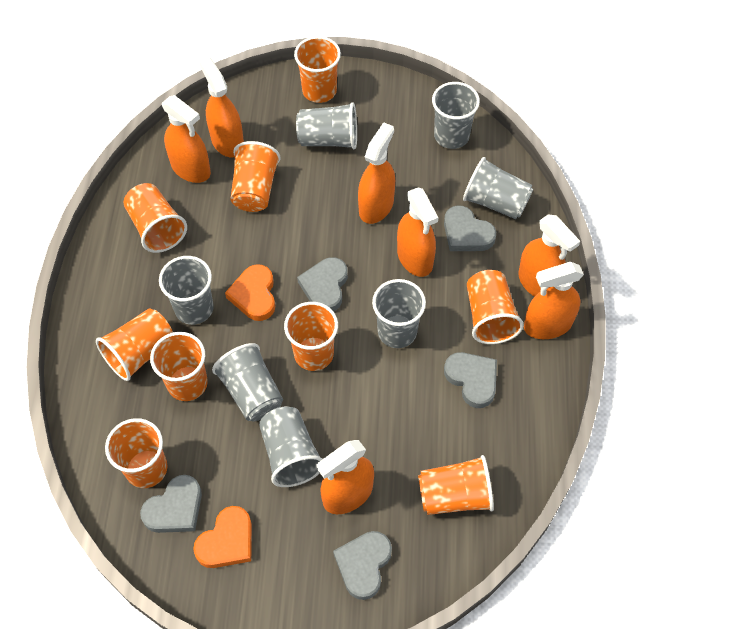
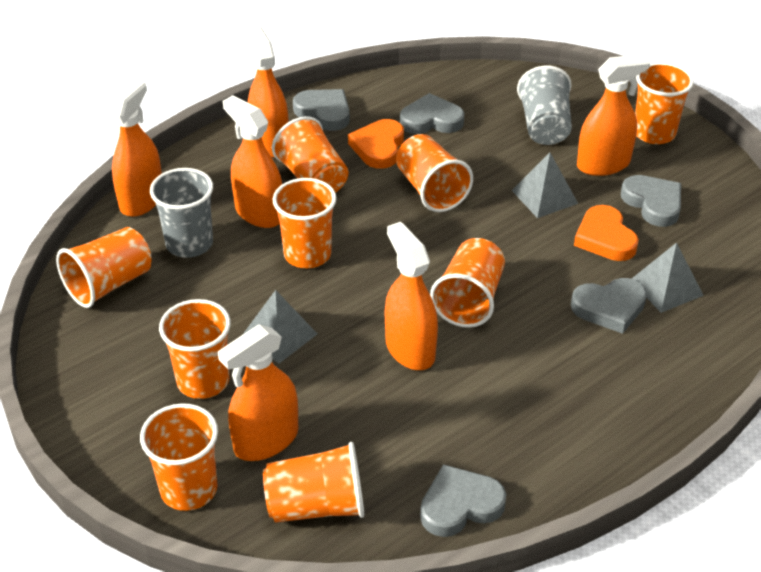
grey cup: [159,256,214,325] [212,343,283,421] [259,406,322,487] [296,102,357,149] [372,279,426,348] [432,82,480,149] [463,157,533,219] = 7 -> [150,168,213,258] [517,66,572,145] = 2
grey pyramid: none = 0 -> [242,290,317,363] [512,153,578,218] [632,242,704,313] = 3
orange spray bottle: [162,95,211,183] [199,57,244,157] [316,440,374,514] [358,122,395,224] [397,187,438,277] [518,215,580,297] [524,262,584,339] = 7 -> [108,79,162,217] [218,324,298,461] [223,95,282,228] [247,26,289,158] [385,222,438,370] [577,54,650,176] = 6

